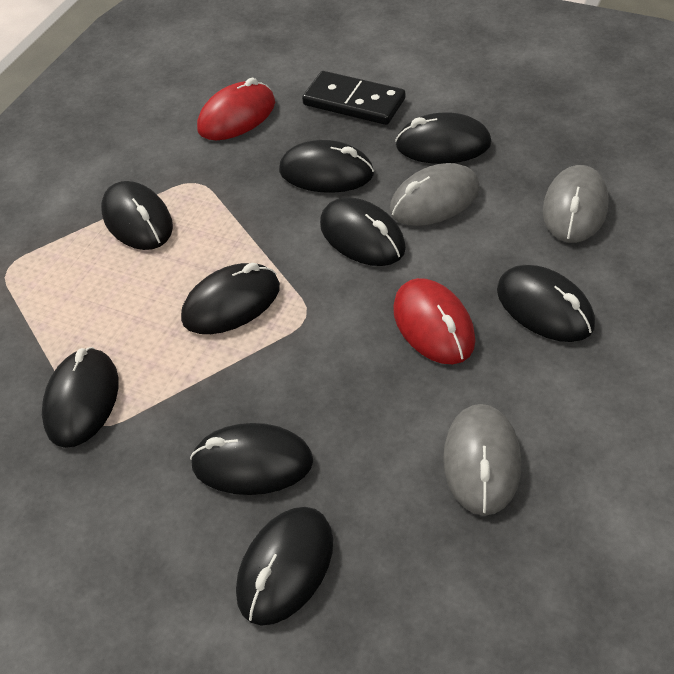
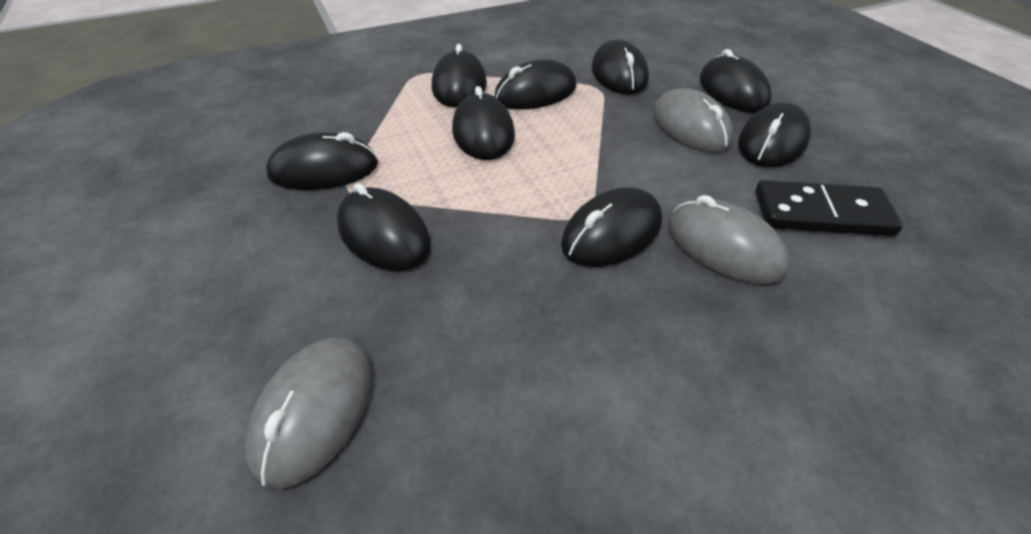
red mouse: [197,78,275,140] [393,278,475,364] = 2 -> none = 0

